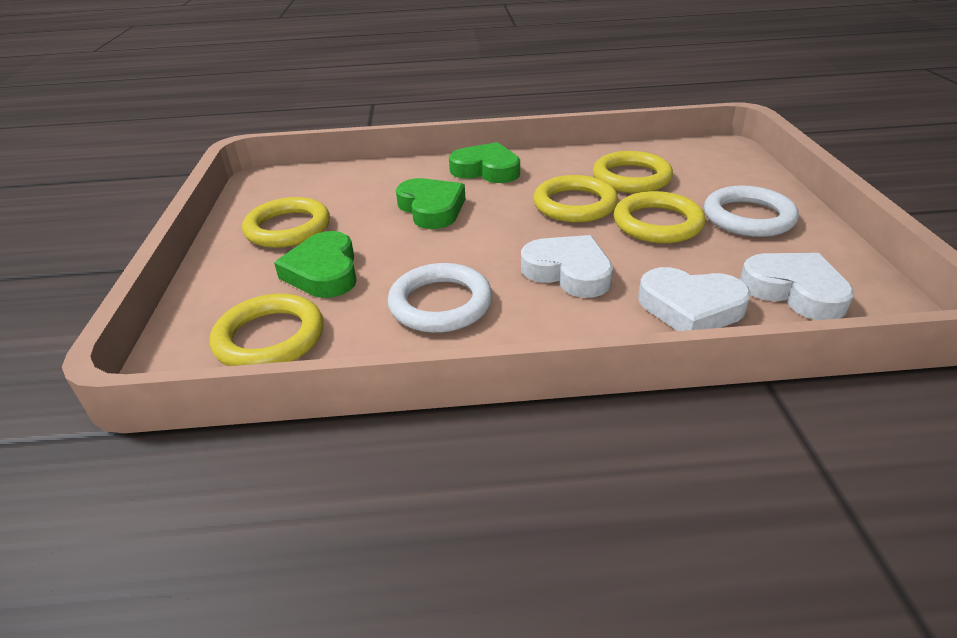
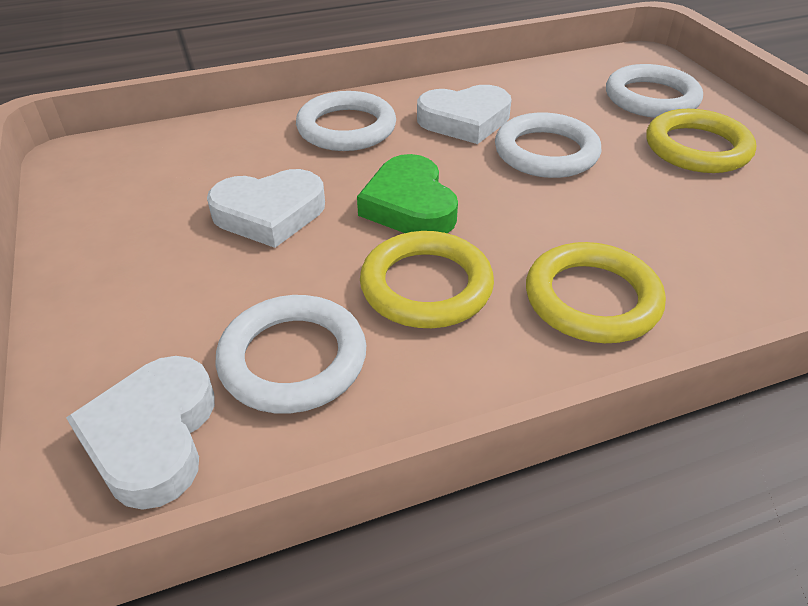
green heart: [274,231,357,298] [396,178,466,229] [449,142,520,183] = 3 -> [357,154,458,233] = 1
white ring: [388,263,492,333] [704,185,799,237] = 2 -> [216,295,366,414] [296,91,396,151] [495,112,602,178] [606,64,703,118] = 4
yellow ring: [210,294,324,366] [242,197,330,248] [533,175,618,222] [593,151,673,193] [614,191,706,243] = 5 -> [360,231,494,328] [526,242,666,343] [646,109,756,173] = 3

